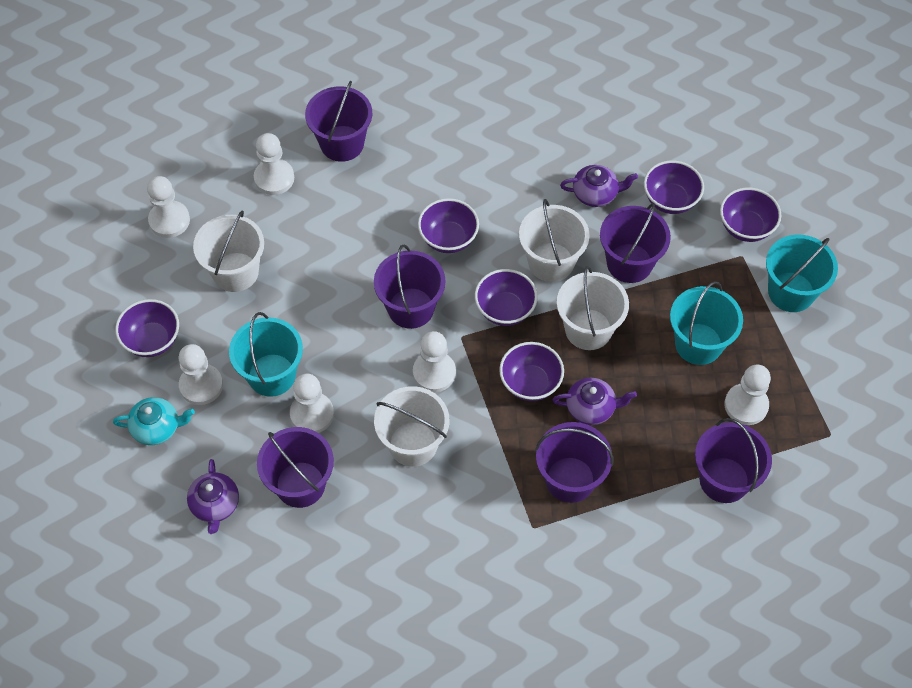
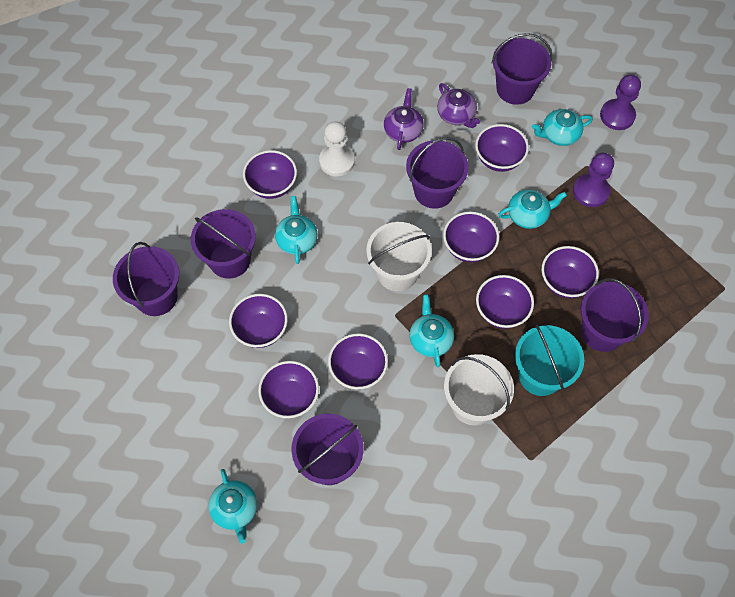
purple bowl: [115,299,179,357] [418,198,479,253] [475,269,538,326] [499,342,564,401] [644,160,704,214] [720,187,781,242] = 6 -> [229,294,288,348] [243,150,297,199] [258,361,319,418] [328,333,388,390] [443,211,499,262] [475,124,529,172] [476,275,534,329] [542,246,599,298] = 8
purple pawn: none = 0 -> [573,153,614,207] [600,75,641,130] = 2
purple teapot: [187,459,239,534] [553,378,637,425] [560,165,638,207] = 3 -> [384,88,424,150] [437,83,480,128] = 2
turquoise bucket: [229,312,303,397] [670,281,743,365] [766,234,838,312] = 3 -> [515,324,584,396] = 1
turquoise teapot: [113,397,195,445] = 1 -> [208,469,257,544] [275,196,318,264] [409,294,454,367] [498,189,567,229] [532,109,593,146] = 5
white bucket: [193,211,264,292] [374,386,449,467] [519,199,590,282] [557,266,629,350] = 4 -> [366,222,432,291] [444,354,514,425] = 2
white pawn: [147,176,190,238] [179,344,223,405] [254,133,294,195] [290,374,334,433] [413,331,456,392] [724,364,771,425] = 6 -> [319,121,355,176] = 1

